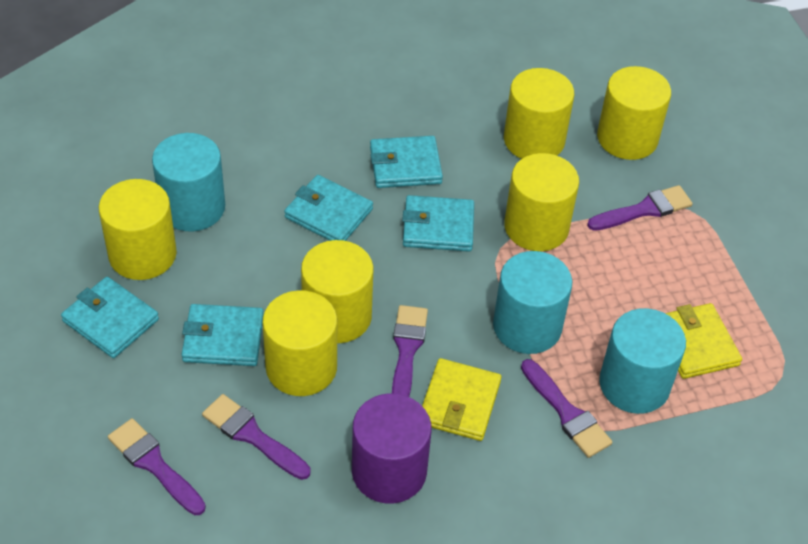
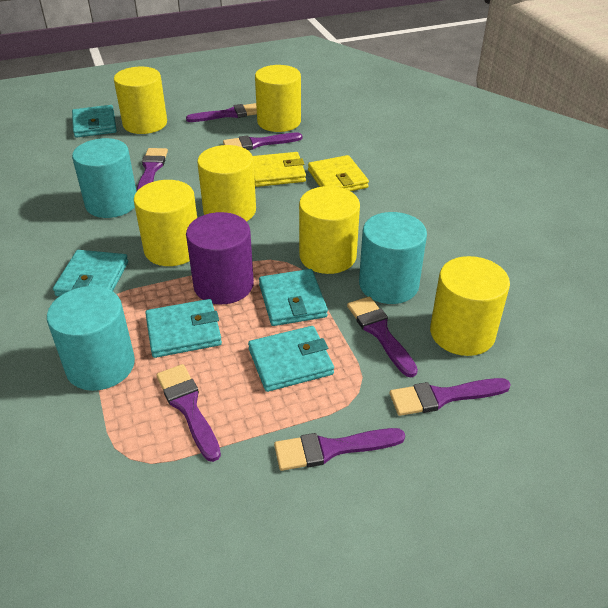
purple brush: [108,418,206,515] [202,394,310,480] [392,305,428,397] [521,359,612,458] [587,185,693,231] = 5 -> [136,148,168,191] [156,364,221,462] [186,103,257,122] [223,133,302,150] [274,428,405,471] [347,296,418,377] [390,378,511,416] = 7

